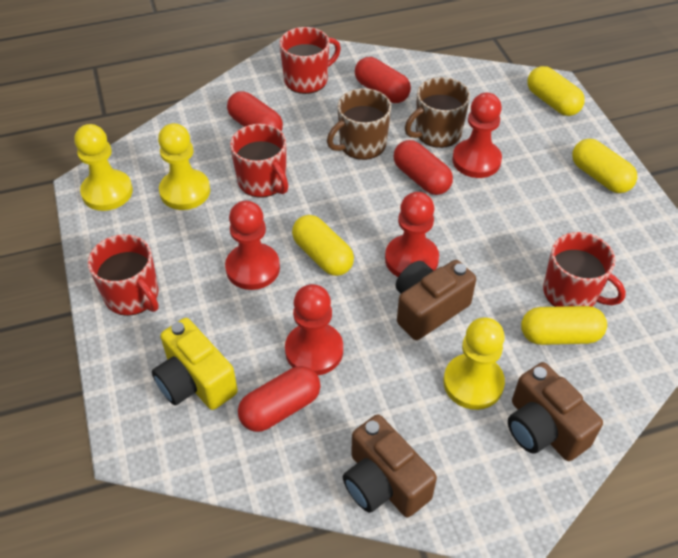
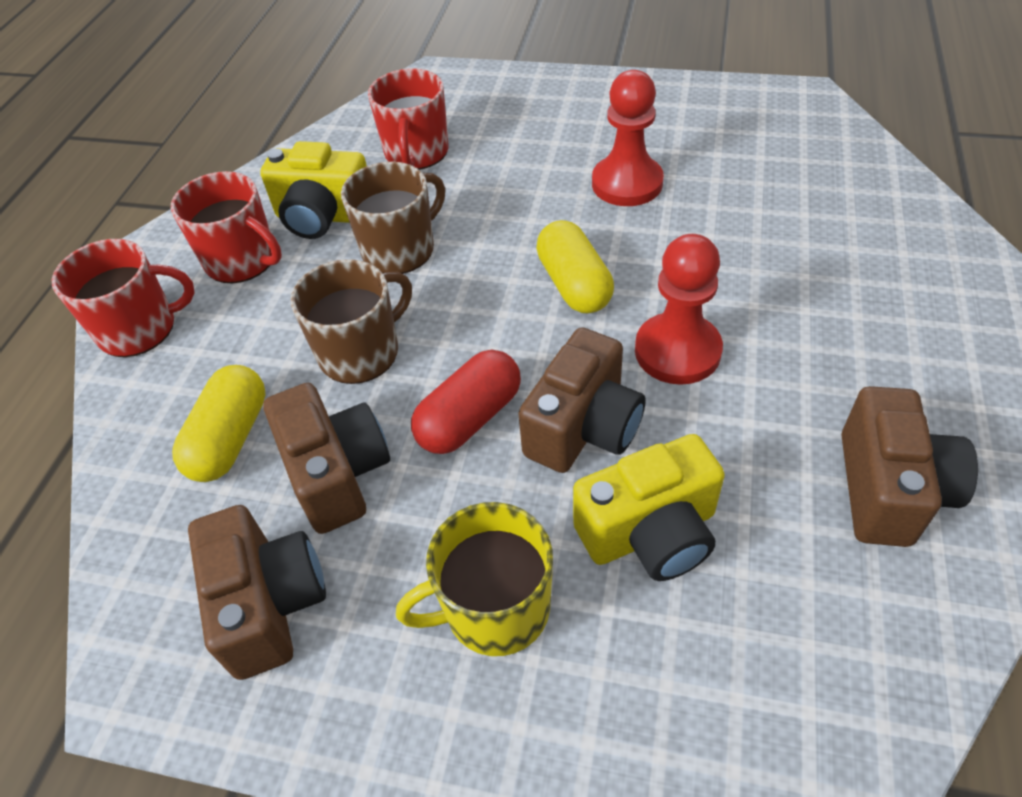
brown camera: [343,414,437,517] [396,260,476,340] [508,362,603,461] = 3 -> [188,505,326,680] [263,383,390,534] [518,327,646,473] [841,386,978,547] = 4
red capsule: [227,91,283,132] [238,366,321,432] [355,57,411,103] [394,140,453,195] = 4 -> [411,350,521,454] = 1
red mug: [88,234,159,316] [230,124,288,197] [279,27,341,94] [543,232,626,307] = 4 -> [52,239,195,357] [171,171,282,283] [368,69,449,170] = 3
red pawn: [225,201,280,290] [285,284,343,375] [385,192,439,277] [452,93,502,178] = 4 -> [592,70,664,206] [635,234,723,385] = 2
yellow camera: [152,318,238,410] = 1 -> [260,141,367,239] [573,434,725,581] = 2
yellow capsule: [292,215,354,276] [521,306,607,345] [527,66,585,116] [572,139,637,193] = 4 -> [172,365,266,482] [536,220,614,313] = 2
yellow mug: none = 0 -> [396,502,553,656] = 1
yellow pawn: [74,124,133,211] [158,123,210,210] [444,317,505,410] = 3 -> none = 0

